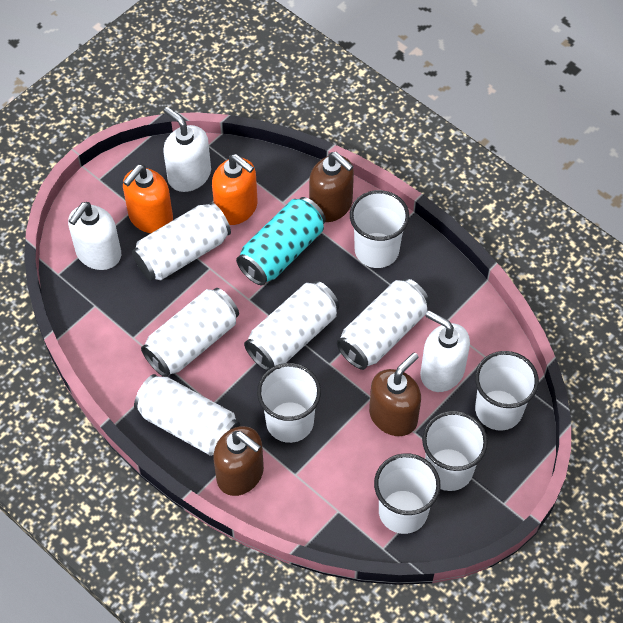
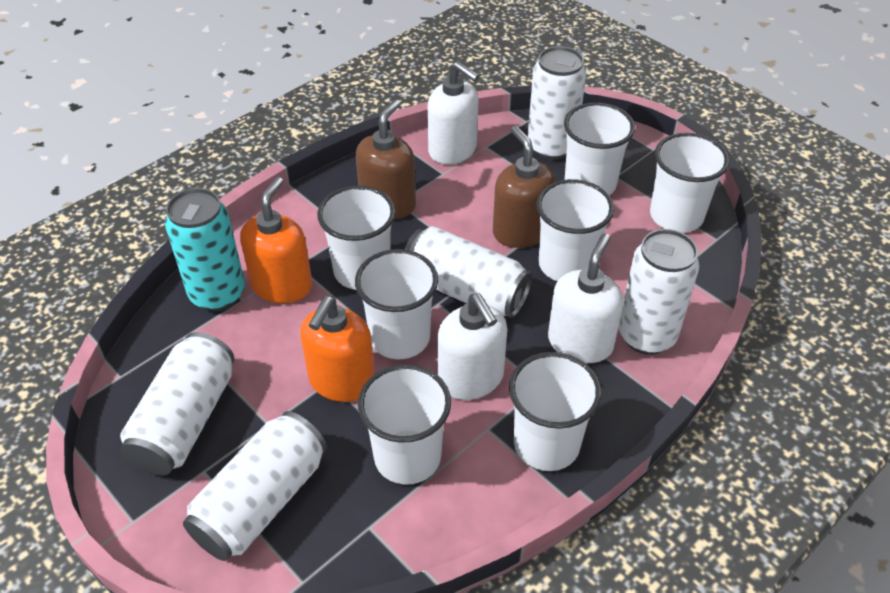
brown soap dispenser: [213,426,264,496] [309,152,354,222] [369,353,421,436] = 3 -> [356,99,416,219] [493,126,556,248] = 2
white cup: [257,363,321,443] [350,190,409,268] [374,453,440,534] [422,411,488,491] [475,351,539,431] = 5 -> [317,185,396,290] [355,249,438,359] [358,364,451,485] [509,352,602,471] [536,179,614,281] [564,102,635,195] [650,133,729,232] = 7

